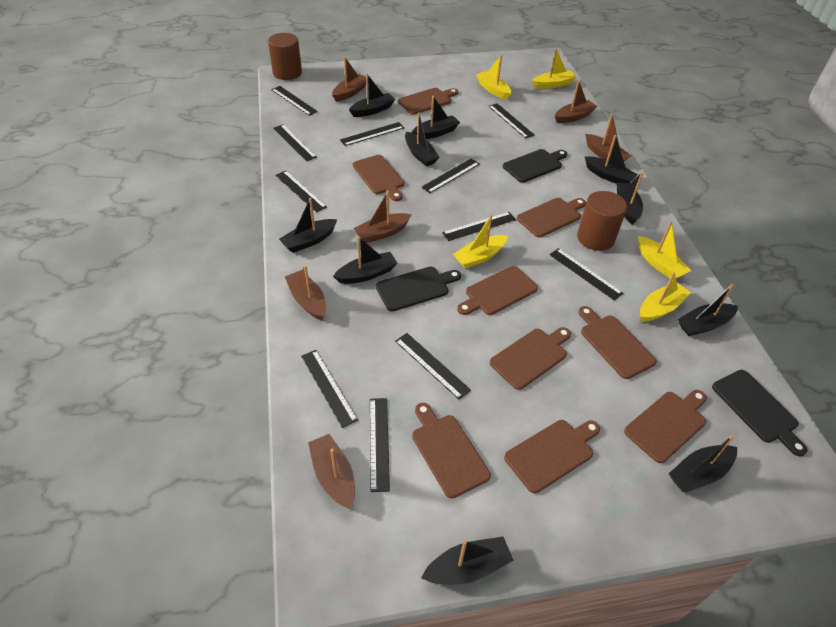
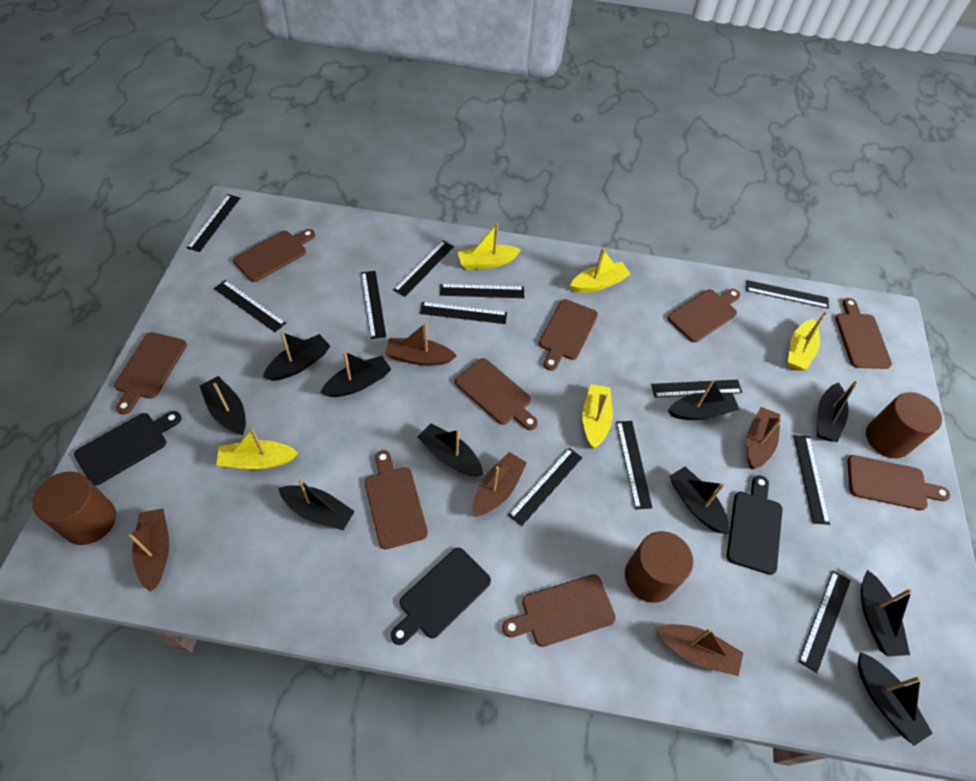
black ruler: [271,86,318,116] [273,125,317,161] [275,171,327,212] [301,350,358,428] [340,122,404,146] [370,398,390,492] [395,333,471,400] [421,159,479,193] [442,212,516,241] [488,103,535,138] [549,248,623,300] = 11 -> [187,194,240,252] [214,280,286,332] [361,271,386,339] [393,241,454,297] [420,302,507,324] [440,284,524,298] [508,448,582,526] [616,421,652,509] [651,380,742,398] [746,280,829,309] [794,435,830,525] [799,570,851,673] = 12
brown boat: [285,265,326,321] [308,434,355,509] [332,57,366,102] [353,191,412,243] [555,80,597,123] [585,114,631,161] = 6 -> [128,509,169,592] [385,323,457,366] [473,452,527,517] [655,624,743,676] [747,407,782,469] = 5
brown cylinder: [268,33,302,80] [577,191,627,251] = 2 -> [32,472,116,545] [625,531,693,603] [866,392,942,458] = 3

